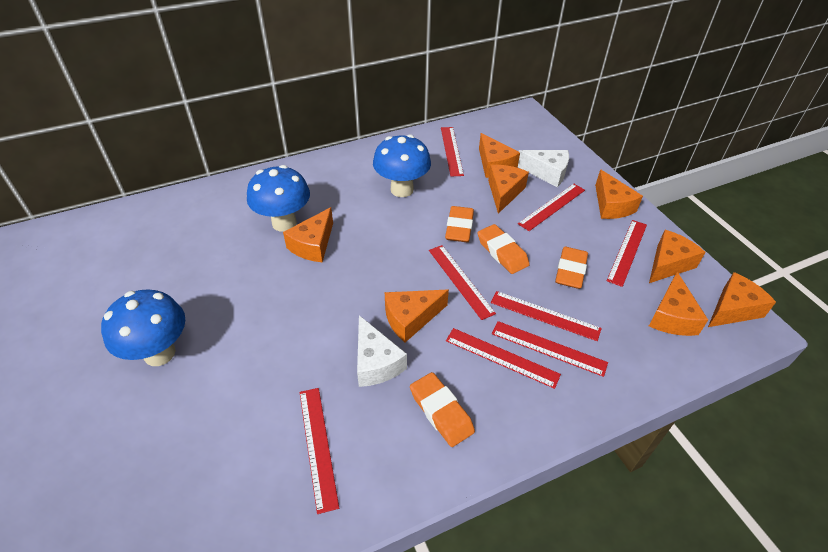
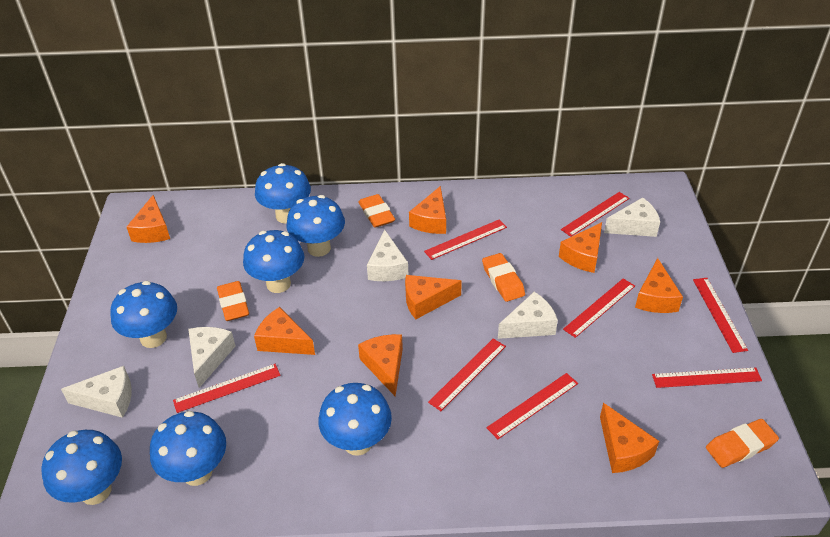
blue mushroom: [101,289,185,366] [247,165,310,232] [373,134,431,197] = 3 -> [41,430,122,505] [110,281,177,348] [150,411,226,486] [243,230,304,293] [255,163,311,224] [287,195,345,257] [318,383,392,455] = 7
white cheese: [357,315,407,387] [518,150,569,187] = 2 -> [61,366,132,418] [188,327,235,388] [367,230,408,281] [498,292,558,339] [604,197,660,237] = 5

